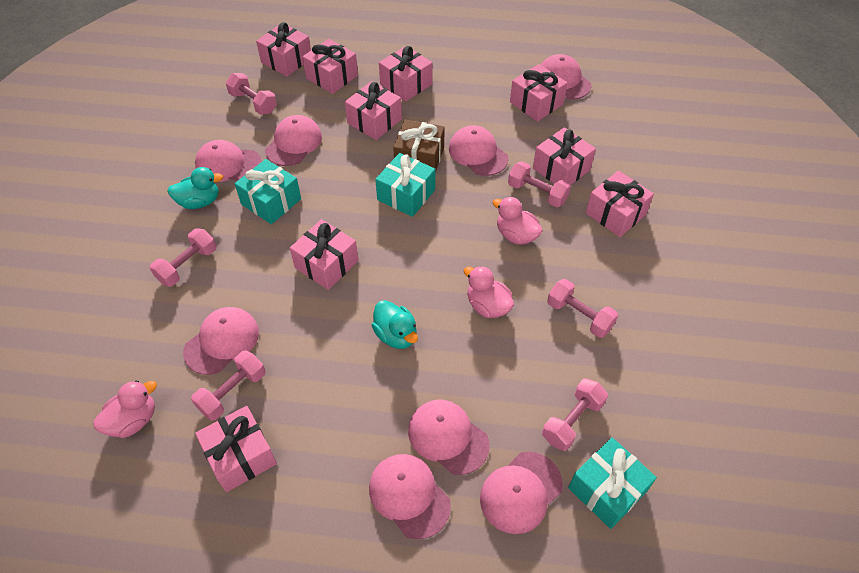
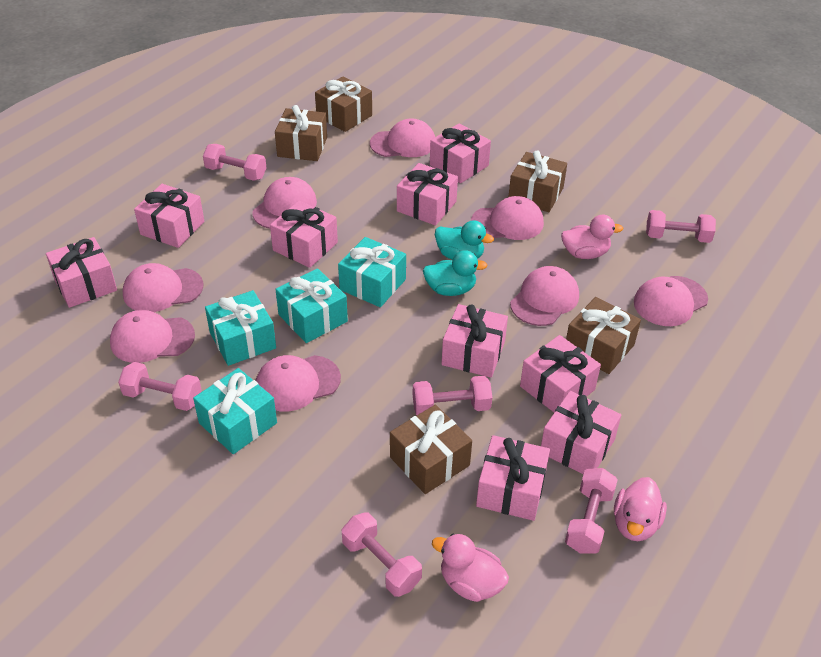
brown gift: [393,120,445,173] = 1 -> [275,105,327,161] [315,76,372,132] [390,405,472,494] [508,150,567,212] [566,297,641,374] = 5
turquoise gift: [235,159,301,224] [375,153,435,217] [568,438,657,529] = 3 -> [193,368,277,454] [205,290,276,366] [275,268,348,343] [338,237,406,307] = 4

